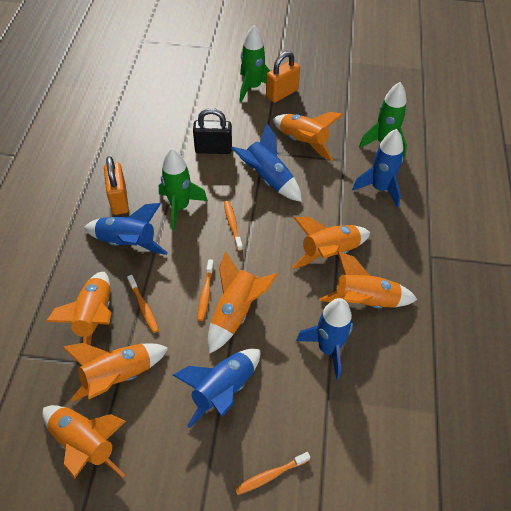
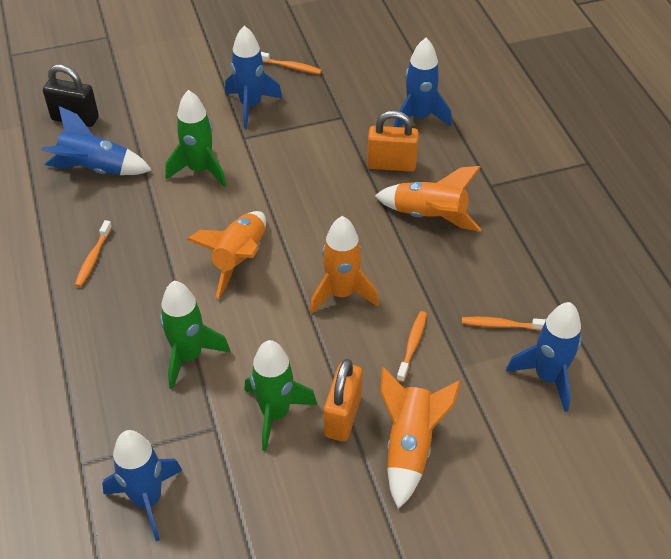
orange rocket: [42,405,126,479] [46,272,111,346] [63,343,168,402] [208,251,277,354] [273,112,343,161] [291,217,370,269] [319,251,418,308] = 7 -> [187,211,266,298] [310,216,379,314] [375,166,481,232] [380,367,461,509] = 4

